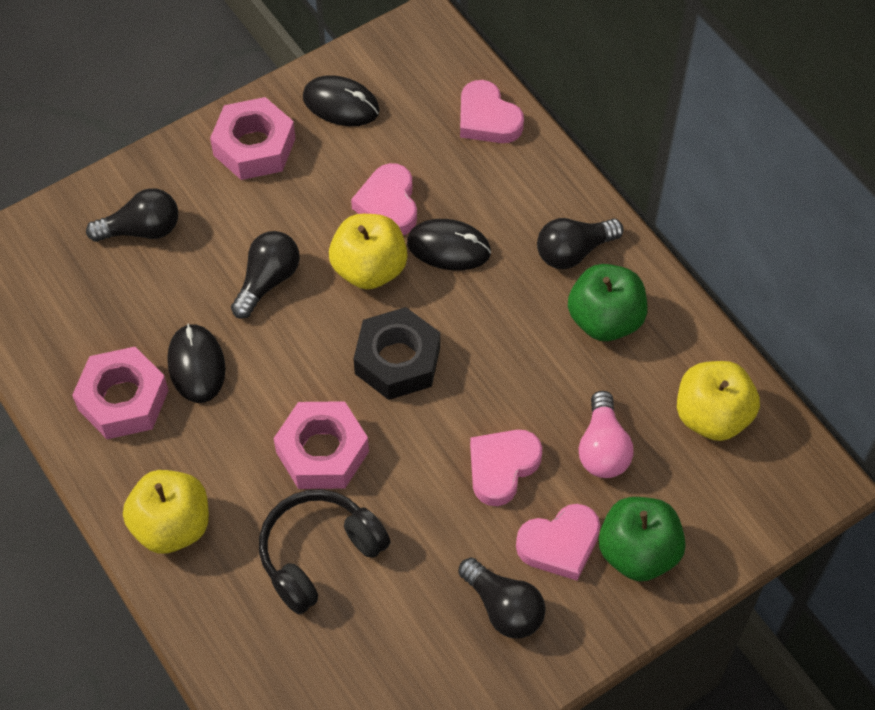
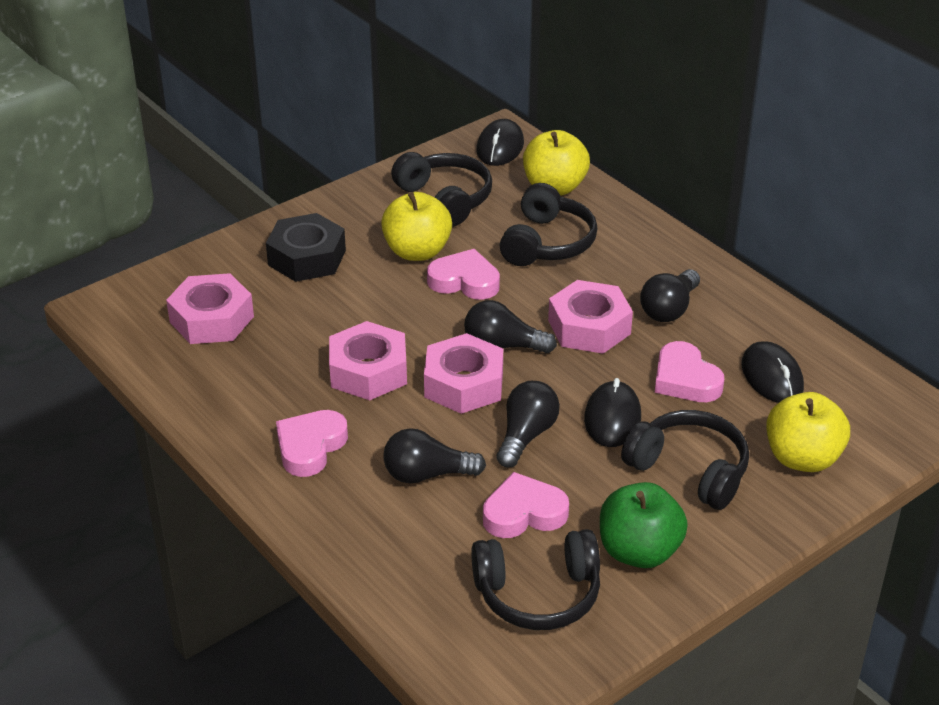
black headphones: [259,489,390,614] = 1 -> [391,152,492,227] [471,529,600,630] [500,183,598,266] [621,410,749,510] = 4
green apple: [568,264,647,341] [599,497,686,581] = 2 -> [600,482,688,568] = 1
pink light bulb: [578,391,634,478] = 1 -> none = 0
pink nut: [72,347,169,439] [210,97,296,180] [273,401,369,489] = 3 -> [166,273,254,344] [329,321,407,400] [424,333,503,414] [548,280,633,354] = 4

